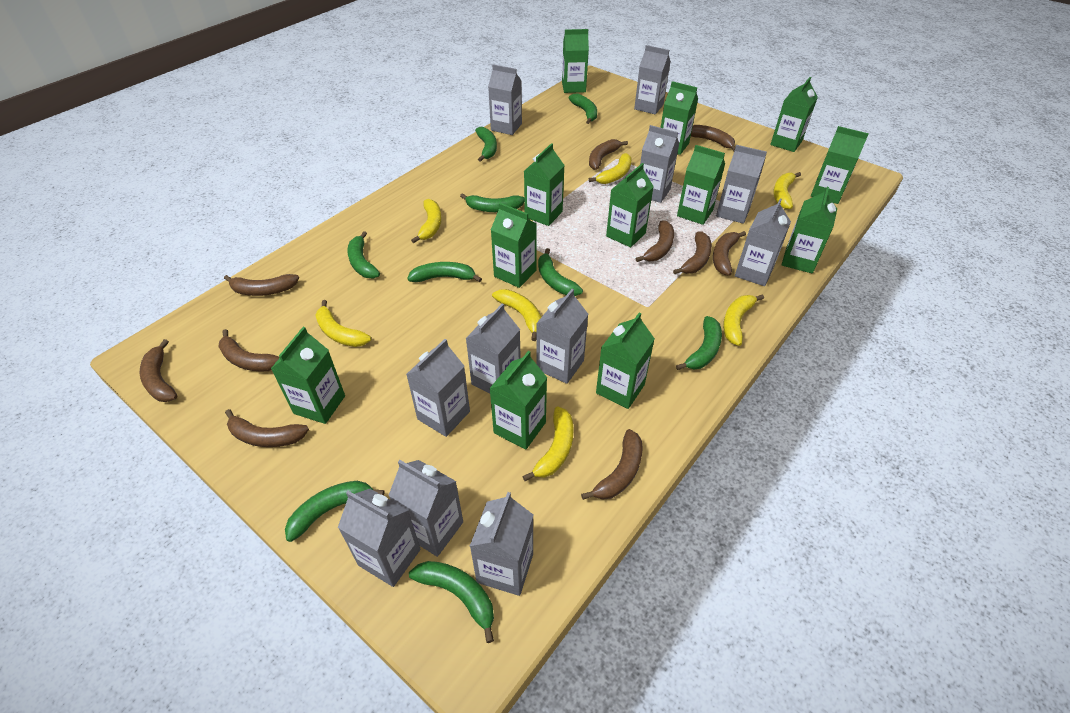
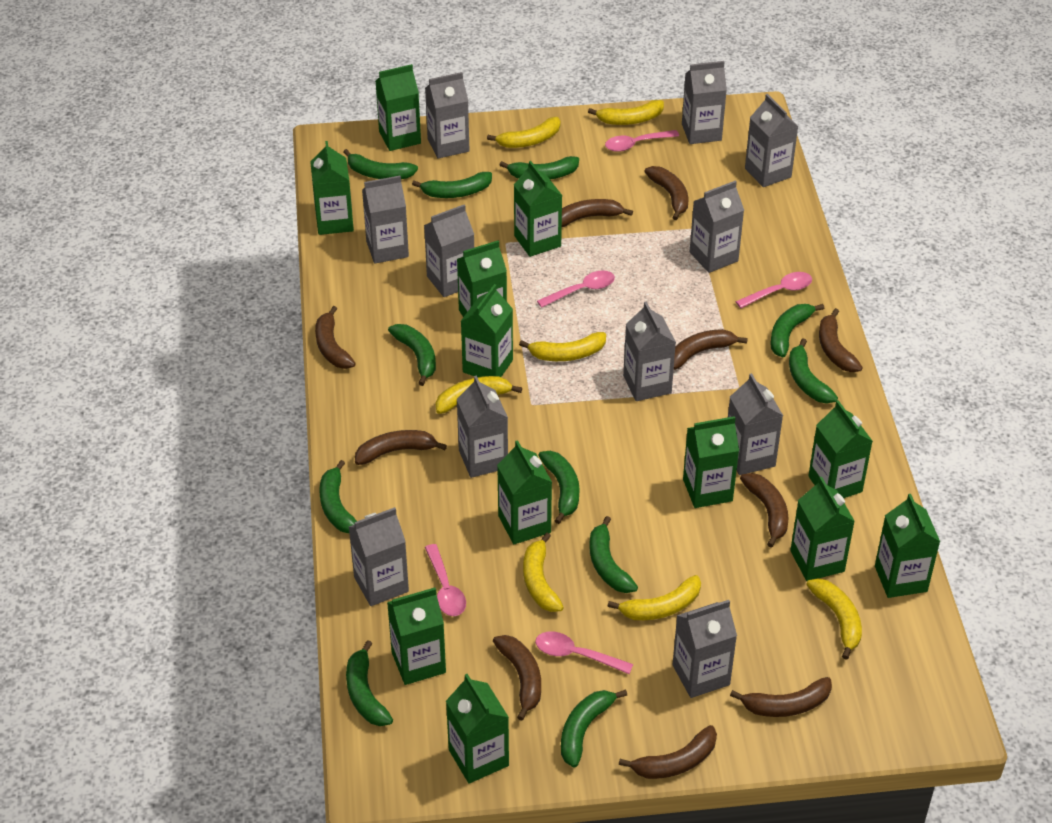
green banana: [285,481,385,542] [347,231,380,278] [407,262,482,282] [409,561,494,643] [460,193,524,212] [475,127,497,162] [538,248,583,296] [569,94,597,124] [676,316,722,370] = 9 -> [319,460,357,534] [344,149,418,179] [346,640,393,726] [388,324,436,386] [412,172,492,198] [500,156,579,180] [538,451,579,524] [561,689,627,768] [589,516,638,593] [771,304,824,357] [789,339,838,404] = 11
pink spoon: none = 0 -> [425,544,466,616] [535,632,633,674] [537,270,615,308] [605,130,679,152] [735,272,812,308] = 5

